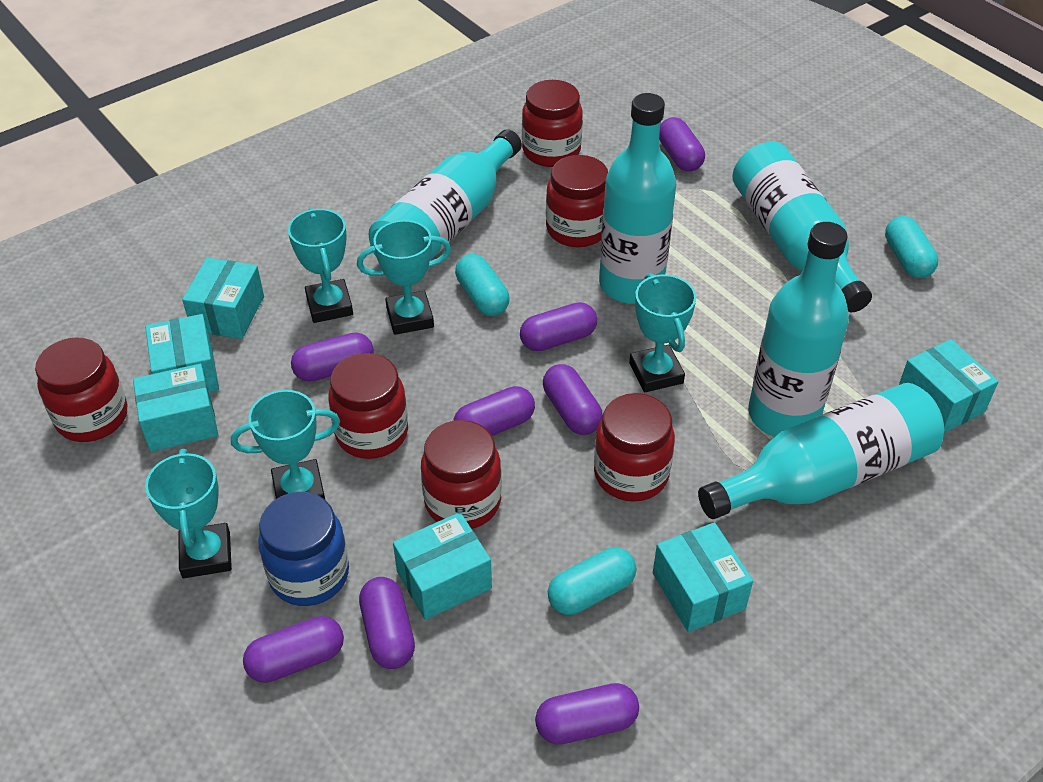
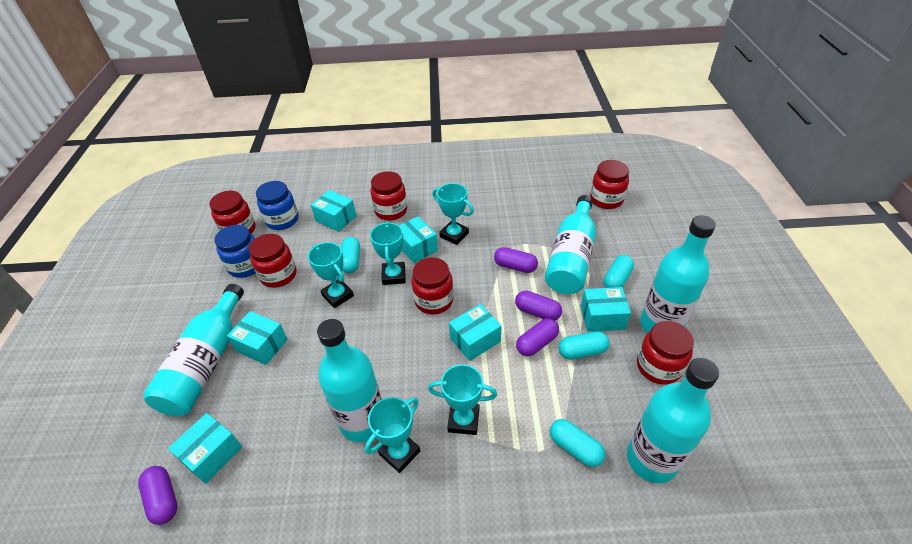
blue jar: [258,492,349,606] = 1 -> [215,225,256,278] [256,181,299,230] = 2
purple capsule: [243,616,344,683] [291,332,374,382] [359,577,415,669] [453,386,535,436] [520,302,597,351] [535,683,639,744] [543,364,603,435] [659,117,705,172] = 8 -> [138,466,177,525] [494,247,538,273] [515,291,562,321] [516,319,559,356] = 4
turquoise capsule: [455,254,509,316] [548,547,636,615] [885,216,938,278] = 3 -> [341,237,360,273] [550,419,605,467] [558,331,609,360] [603,255,634,288] = 4

